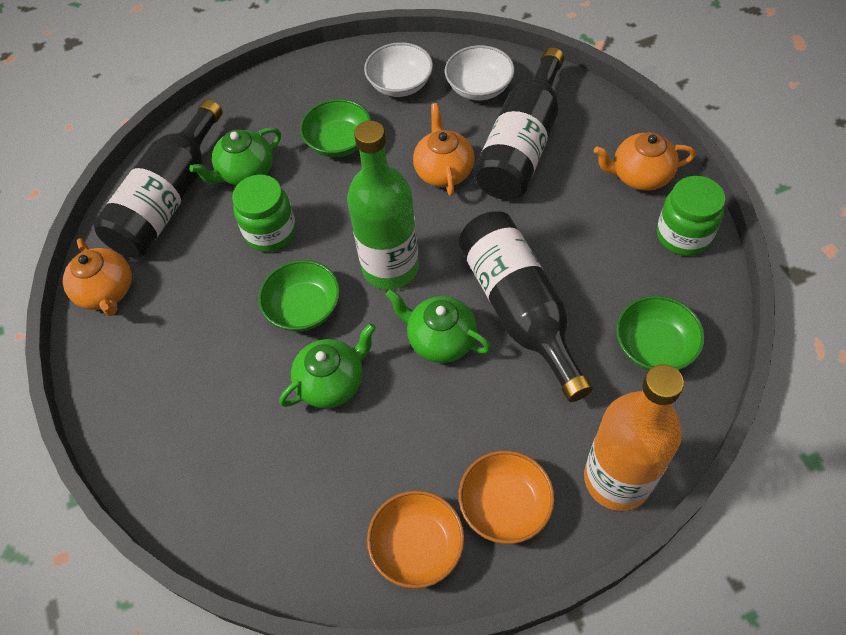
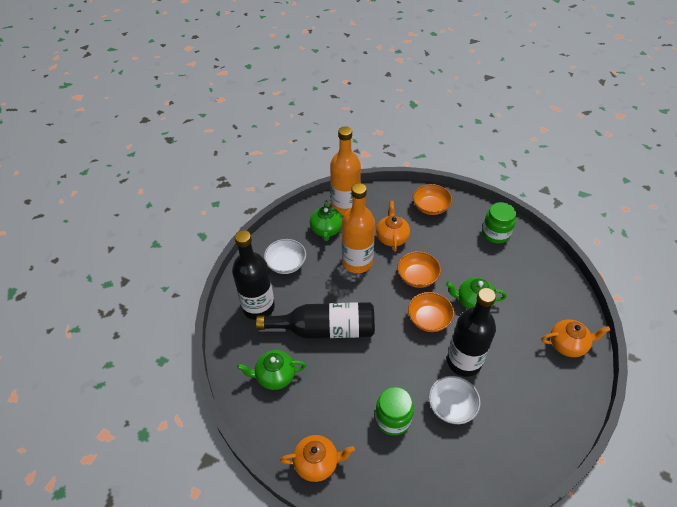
green bottle: [347,121,419,290] = 1 -> none = 0
green bowl: [258,260,340,332] [300,99,371,157] [616,296,705,370] = 3 -> none = 0
orange bottle: [584,364,684,511] = 1 -> [330,126,361,216] [342,183,375,273] = 2
orange bowl: [367,490,465,589] [459,451,555,544] = 2 -> [397,251,441,288] [408,292,454,332] [413,184,452,215] = 3

